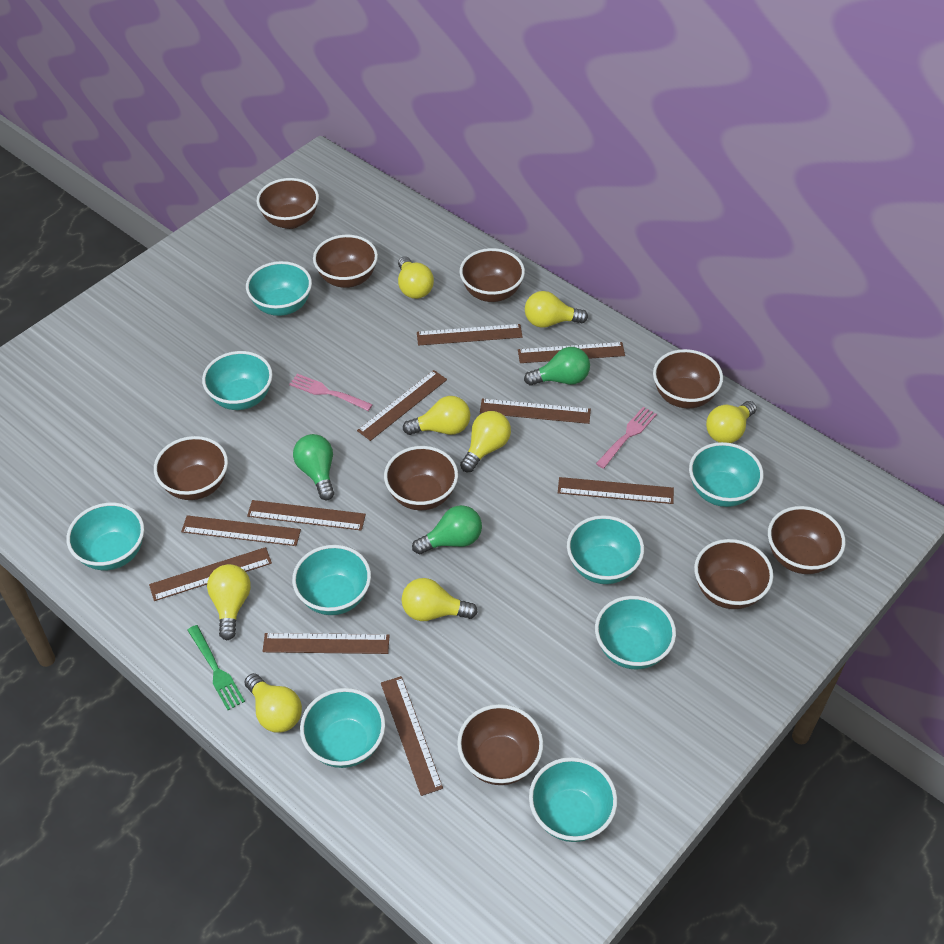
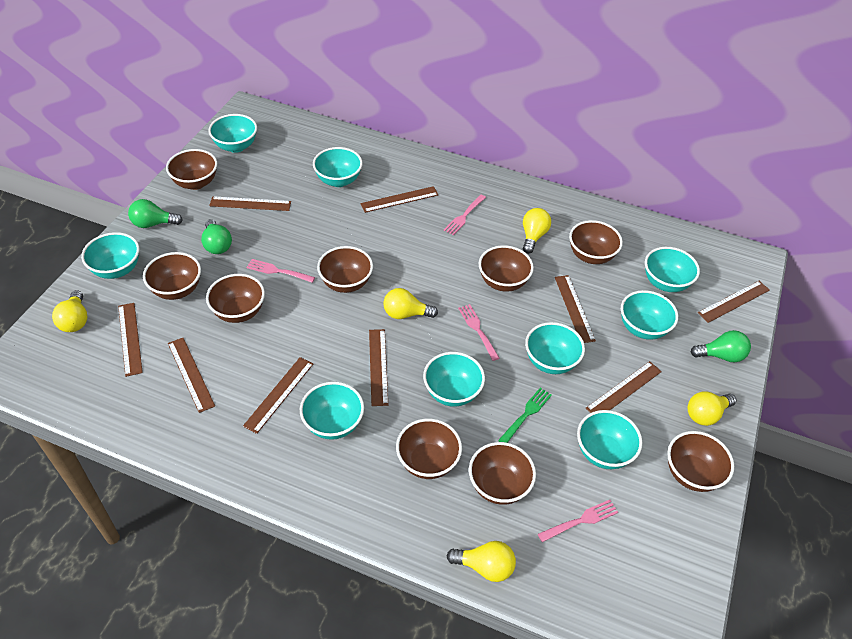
brown ruler: [149,547,272,601] [181,515,301,546] [247,500,366,531] [263,633,389,654] [357,370,447,441] [381,676,443,796] [417,324,523,346] [480,399,591,424] [518,342,625,363] [558,477,674,504] = 10 -> [118,303,143,377] [168,338,215,413] [209,196,291,211] [243,357,313,434] [360,186,439,213] [369,329,388,406] [555,275,596,343] [586,361,662,413] [698,281,770,323] = 9
pink fork: [289,374,373,411] [596,407,657,469] = 2 -> [246,259,315,283] [444,195,486,236] [458,304,500,361] [538,500,618,542] = 4
yellow light bulb: [207,564,251,640] [245,673,302,733] [398,256,434,299] [402,578,478,621] [403,396,470,435] [460,411,511,472] [525,291,588,328] [706,401,757,443] = 8 -> [52,290,87,332] [383,288,438,319] [446,541,516,582] [523,208,551,254] [688,391,737,426] = 5

